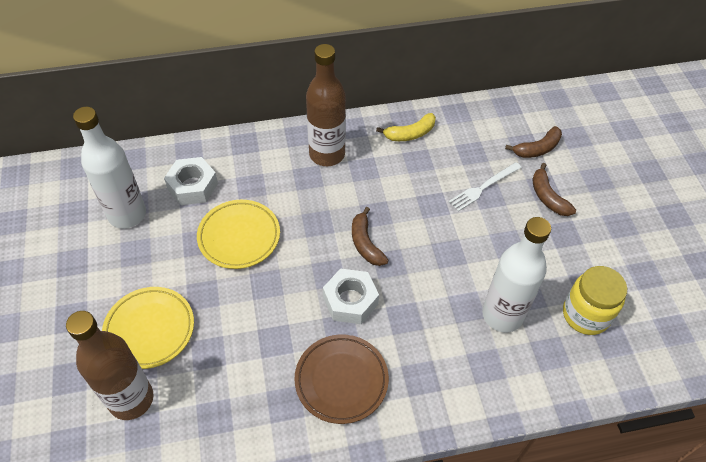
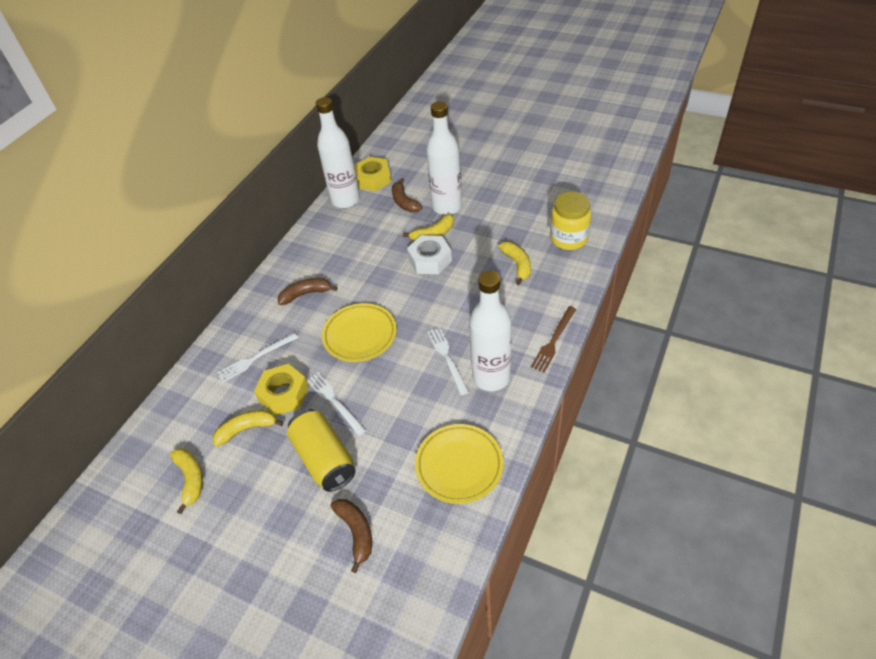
brown bottle: [66,311,153,420] [306,44,346,166] = 2 -> none = 0
brown fork: none = 0 -> [531,306,577,372] = 1
brown plate: [294,334,389,424] = 1 -> none = 0
white bottle: [73,107,146,229] [482,217,551,332] = 2 -> [316,97,360,208] [426,101,462,215] [469,271,511,391] = 3
white fork: [449,162,521,212] = 1 -> [217,333,298,383] [307,372,366,436] [427,327,469,395] = 3
white nut: [164,157,218,205] [323,268,379,324] = 2 -> [407,236,452,274] = 1
yellow banana: [376,113,436,141] = 1 -> [170,448,203,514] [213,410,284,447] [403,214,454,241] [498,242,531,285] = 4
yellow can: none = 0 -> [287,409,356,492] = 1
yellow nut: none = 0 -> [254,364,309,416] [354,157,391,191] = 2

